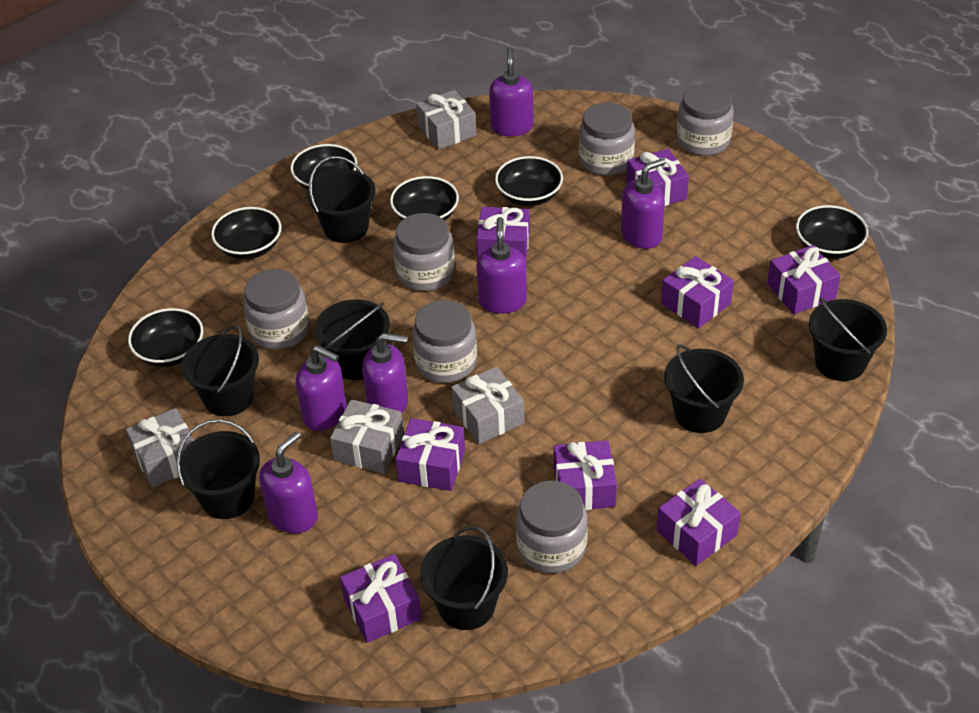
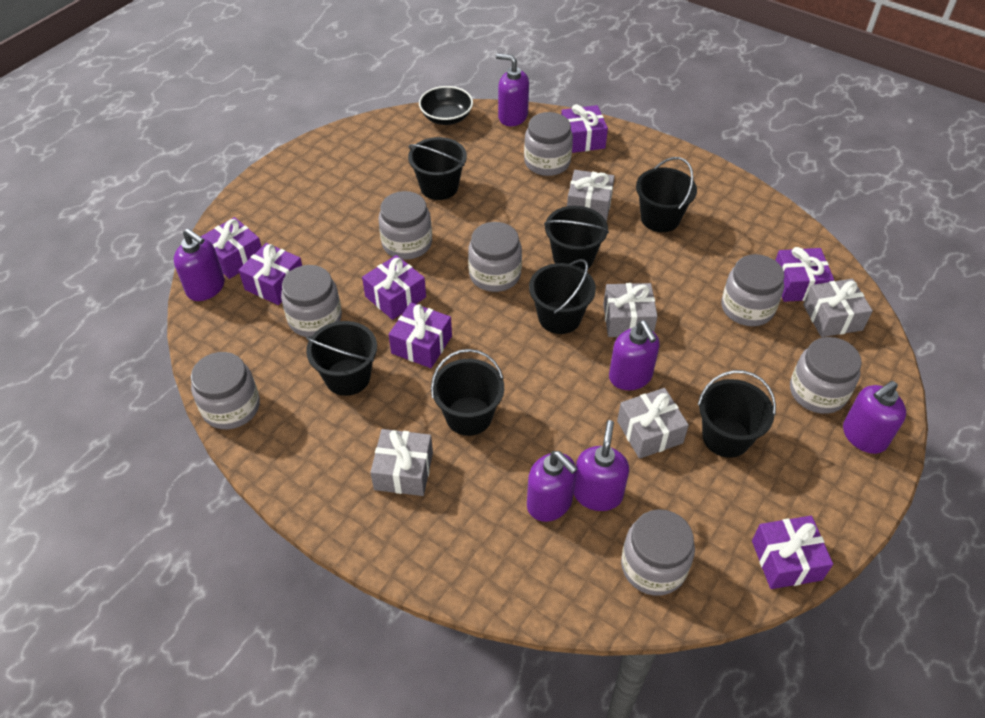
black bowl: [128,308,203,367] [211,207,281,259] [290,144,357,190] [390,176,459,221] [495,156,563,206] [796,205,868,259] = 6 -> [419,86,473,125] = 1
grey gift: [126,408,194,488] [330,399,404,474] [416,90,476,150] [451,366,524,444] = 4 -> [370,429,433,496] [567,170,615,221] [603,283,658,337] [617,388,689,459] [803,279,873,337] = 5
grey jar: [243,269,309,350] [393,213,455,291] [412,300,477,383] [516,481,588,573] [579,103,635,176] [677,84,734,156] = 6 -> [191,352,260,429] [281,265,342,337] [379,191,432,260] [468,222,522,292] [524,112,573,176] [621,509,695,596] [722,254,784,326] [790,337,862,414] = 8
purple gift: [340,554,421,643] [395,418,465,491] [476,207,530,261] [554,440,617,510] [626,149,689,206] [657,478,740,566] [661,256,734,328] [767,245,840,314] = 8 -> [201,217,261,279] [239,243,302,305] [362,255,426,320] [389,303,452,368] [561,104,608,153] [752,516,833,589] [775,247,834,302] = 7

